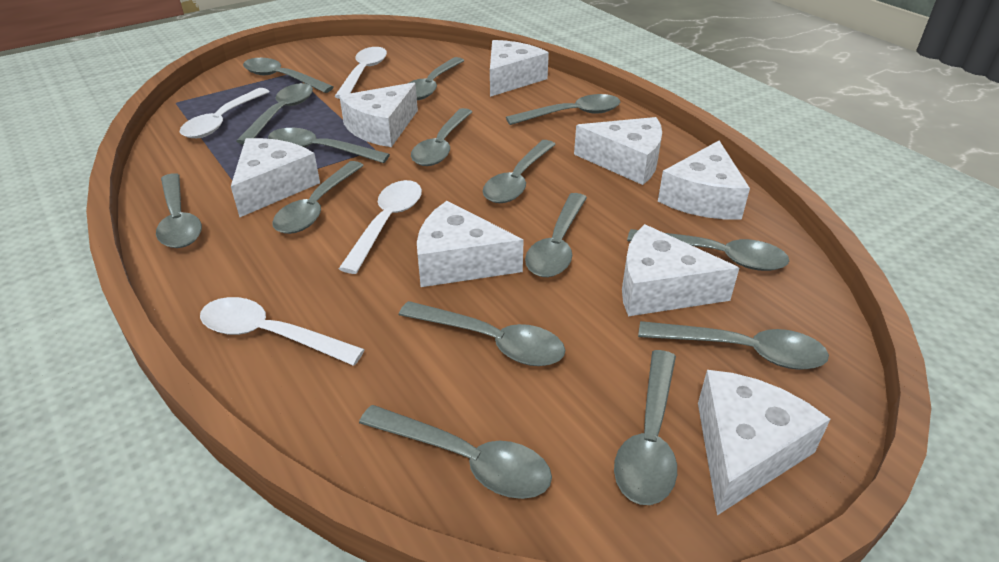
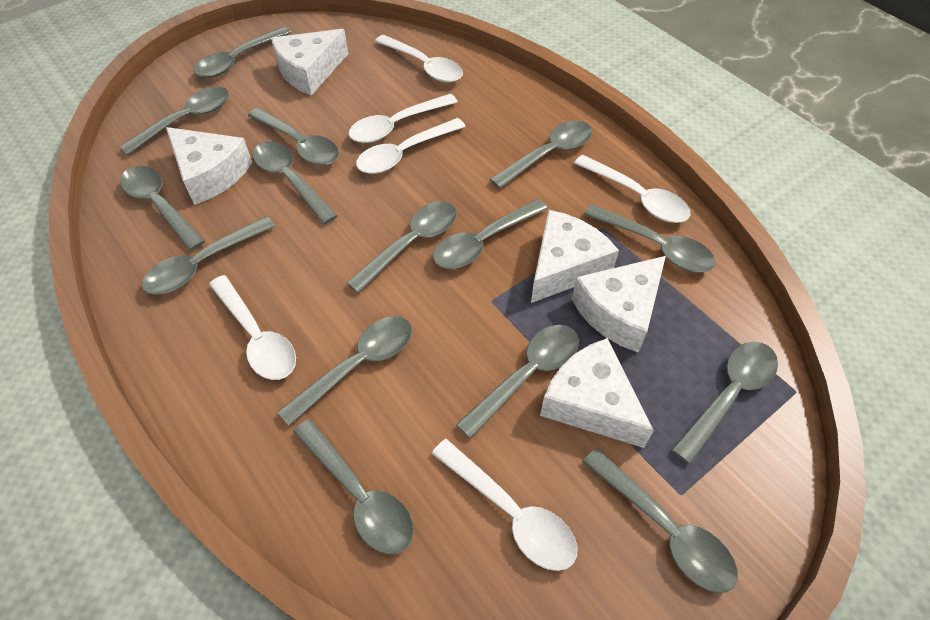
white cheese: [231,138,320,217] [339,82,418,147] [417,201,524,287] [490,40,549,97] [574,117,662,185] [622,224,739,316] [658,141,750,220] [698,370,831,515] = 8 -> [166,127,252,205] [271,29,348,95] [531,210,619,303] [540,338,654,448] [572,256,666,353] = 5
white spoon: [180,88,270,138] [200,297,365,366] [334,47,387,99] [339,180,422,274] = 4 -> [209,275,296,380] [348,94,457,143] [356,118,466,174] [375,35,463,82] [431,439,578,571] [574,155,691,223] = 6

